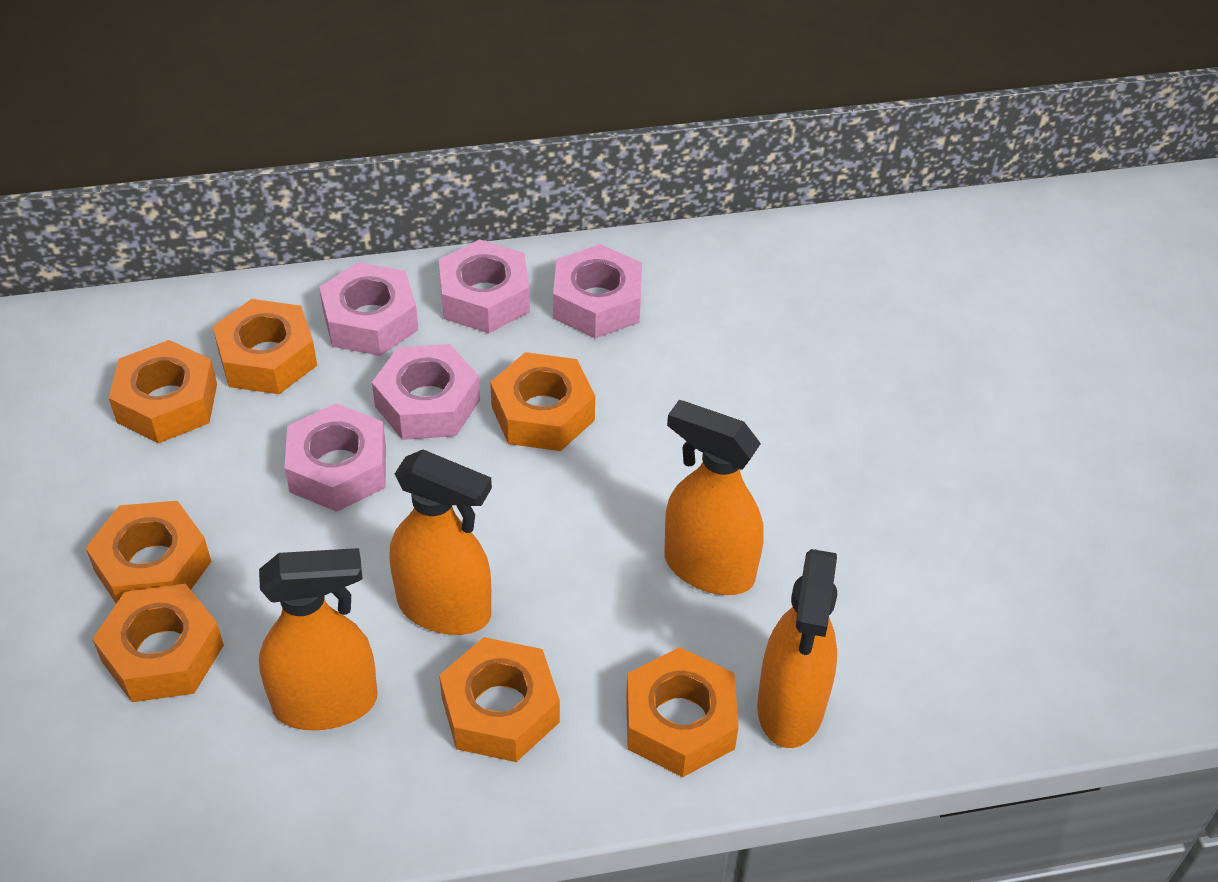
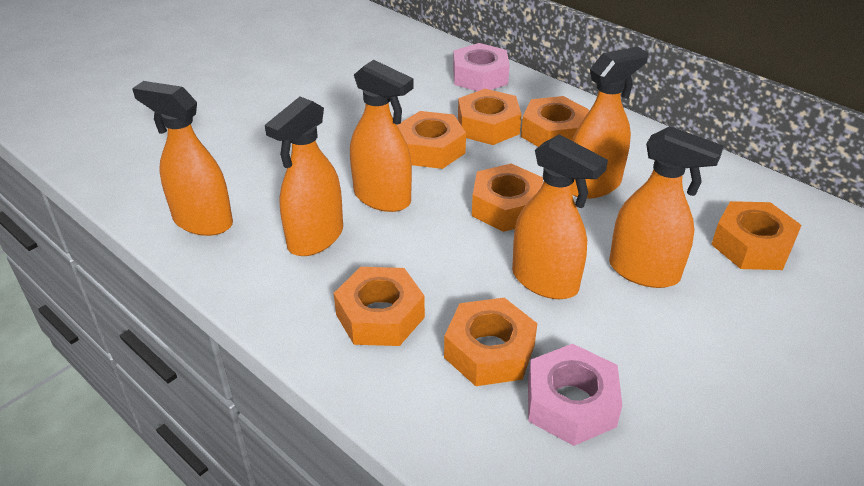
orange spray bottle: [259,548,378,730] [390,450,492,635] [664,400,764,595] [757,549,837,748] = 4 -> [132,81,233,236] [265,97,343,256] [350,60,414,212] [512,134,608,299] [572,47,648,199] [609,126,724,288] = 6
pink nut: [285,403,386,512] [319,262,418,356] [372,344,480,440] [439,239,530,333] [553,244,642,338] = 5 -> [453,43,510,91] [528,344,623,446] = 2

